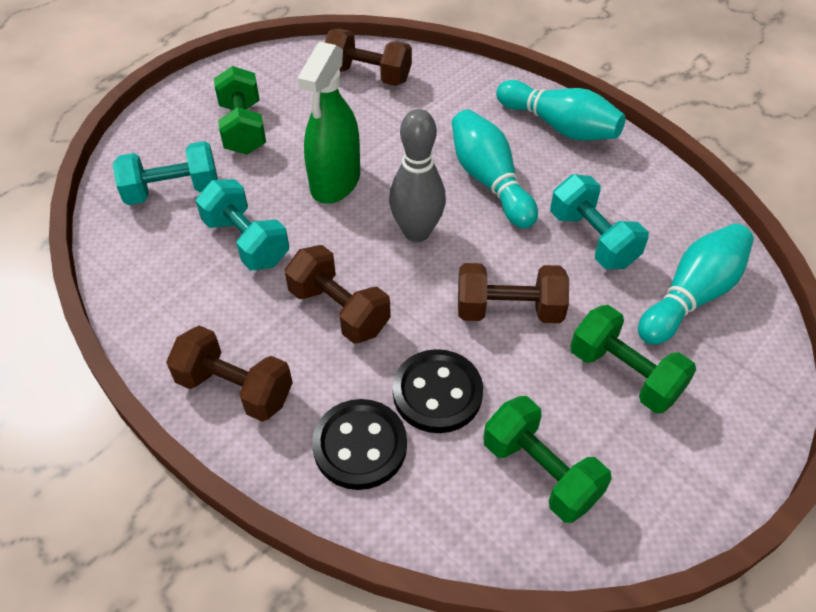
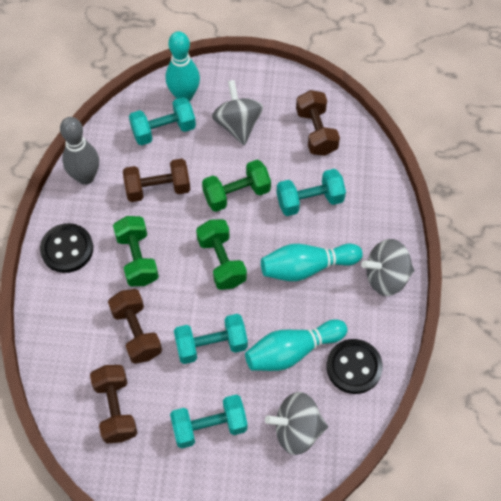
green spray bottle: [297,42,360,204] = 1 -> none = 0
grey spinning top: none = 0 -> [212,80,263,145] [265,392,328,455] [361,239,414,296] = 3
turquoise dumbbell: [113,141,218,205] [196,179,289,270] [550,174,649,269] = 3 -> [129,97,196,146] [170,395,248,449] [174,314,248,364] [277,169,346,216] = 4

